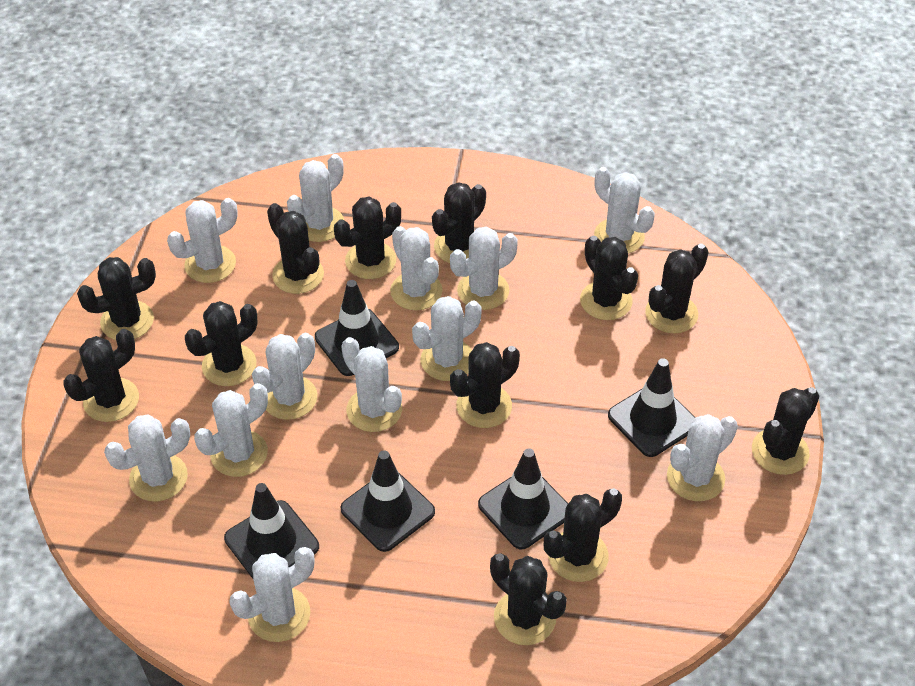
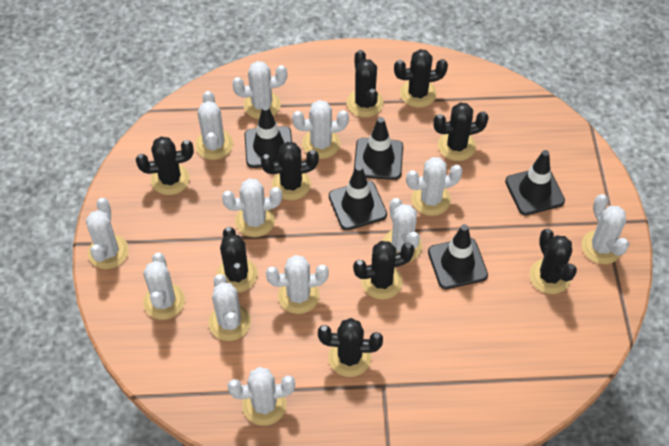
black cactus: [63,329,139,422] [77,257,156,340] [185,301,257,386] [267,203,324,294] [334,197,401,279] [432,182,486,263] [450,342,520,428] [490,553,567,645] [544,488,622,582] [580,236,638,320] [645,243,709,333] [752,387,820,475] = 12 -> [136,136,194,195] [216,227,258,293] [261,142,319,200] [318,318,383,377] [347,50,384,117] [353,241,414,300] [394,49,448,108] [433,102,489,161] [530,229,577,294] = 9

